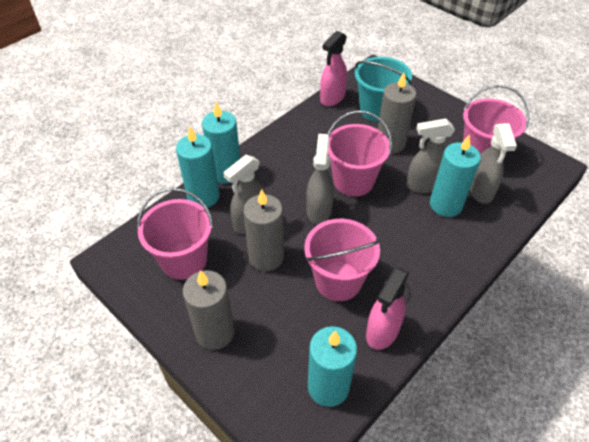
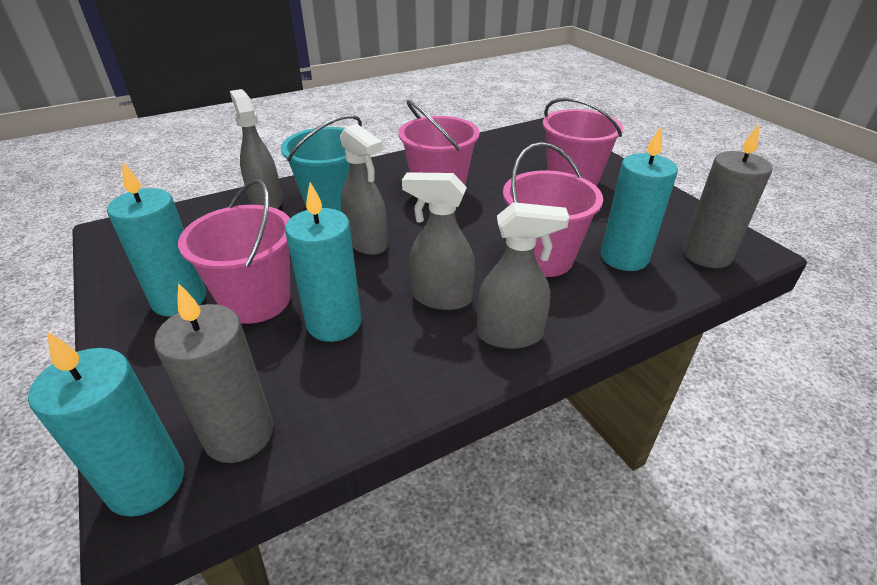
grey candle: [183,270,235,350] [243,189,284,271] [378,73,417,153] = 3 -> [154,283,273,463] [683,125,772,268] = 2
pink spray bottle: [320,31,347,106] [366,267,409,350] = 2 -> none = 0

